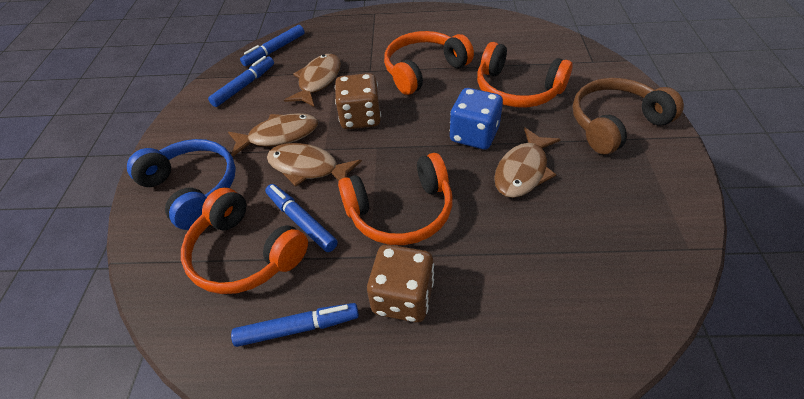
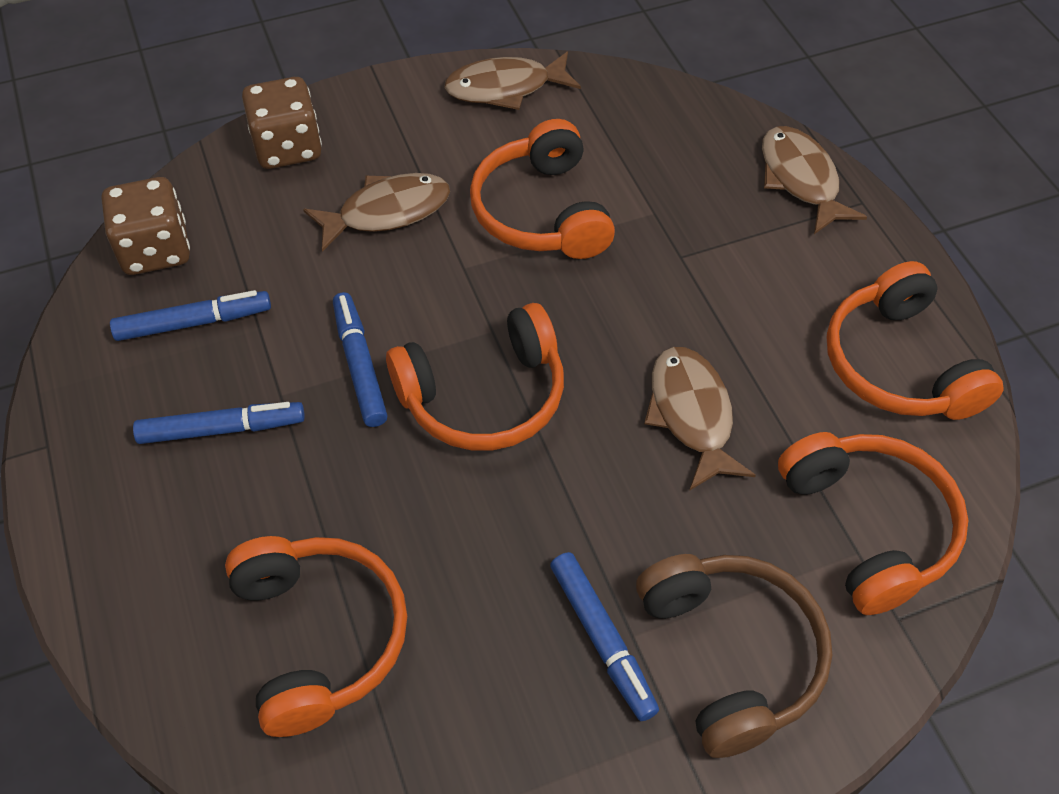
blue dice: [450,88,503,149] = 1 -> none = 0
blue headphones: [127,139,236,230] = 1 -> none = 0
orange headphones: [181,188,308,294] [338,153,452,245] [384,31,474,95] [477,42,573,108] = 4 -> [225,536,407,737] [386,303,564,450] [470,119,615,259] [778,432,968,615] [827,261,1004,420] = 5

